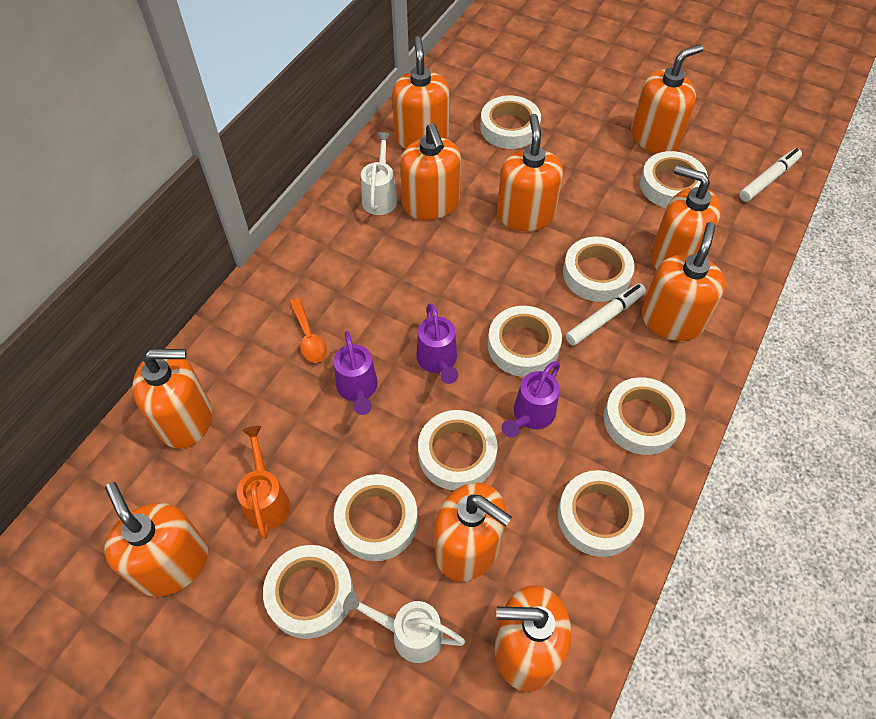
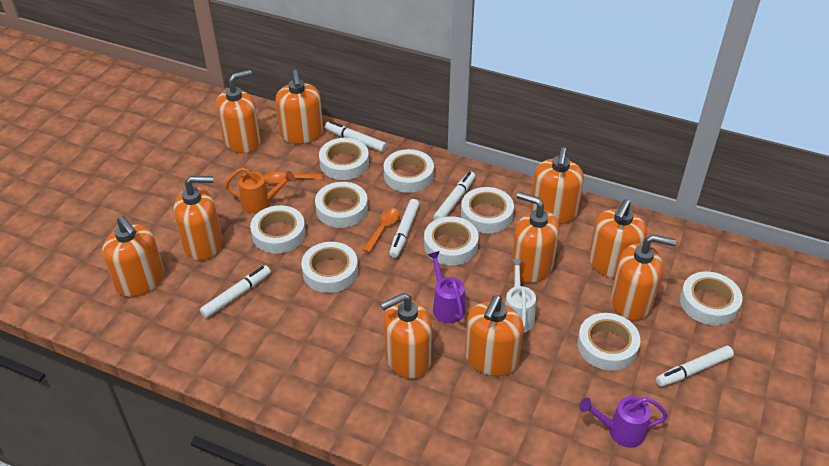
orange spoon: [290,298,327,363] = 1 -> [264,171,323,184] [363,208,400,253] = 2
purple watering can: [334,331,378,415] [416,303,458,384] [502,361,560,438] = 3 -> [427,251,465,323] [579,396,668,448] = 2
white marker: [566,283,646,346] [739,148,802,202] = 2 -> [200,265,271,318] [325,121,387,152] [389,199,420,258] [433,172,475,220] [656,346,734,387] = 5
white watering can: [343,591,465,663] [361,132,397,215] = 2 -> [505,259,536,333] = 1

